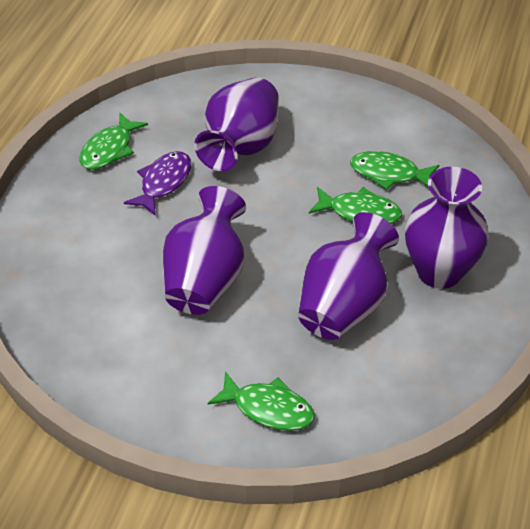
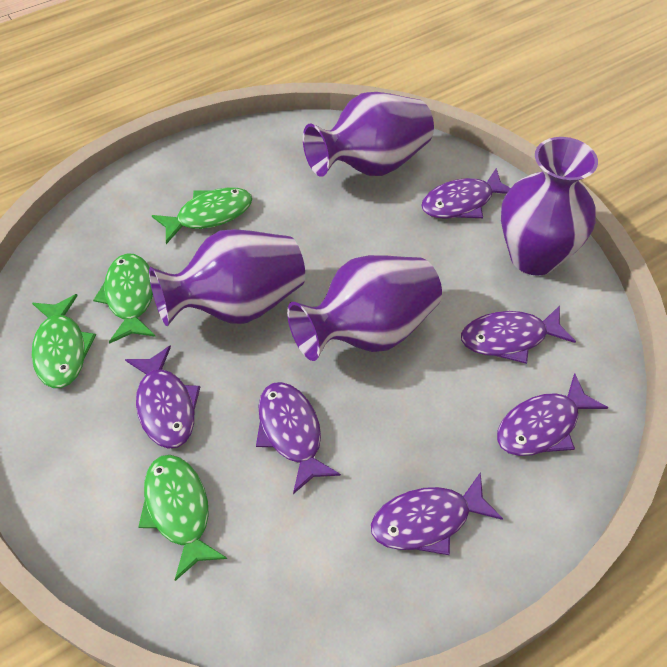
purple fish: [124,151,191,216] = 1 -> [125,345,200,449] [256,382,341,494] [371,472,503,555] [421,168,511,219] [461,305,576,364] [497,373,608,456] = 6

